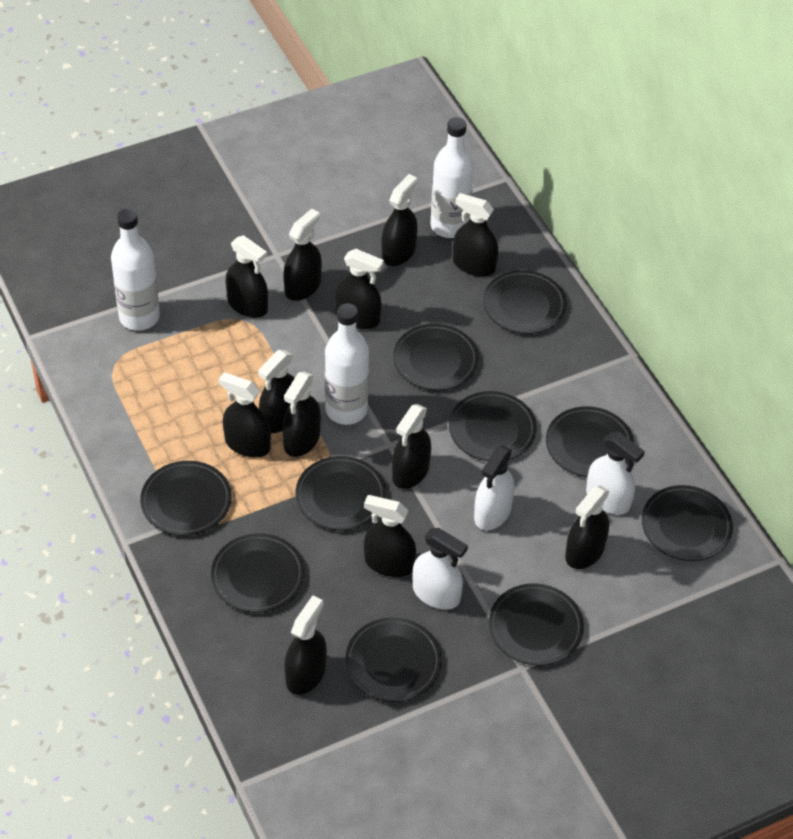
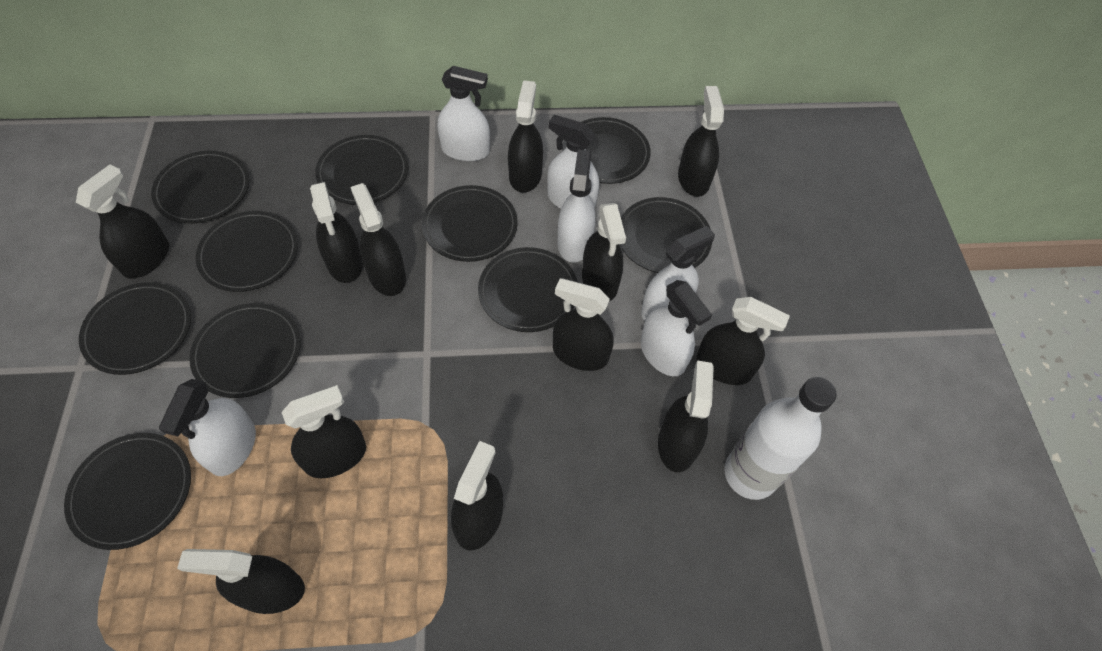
white bottle: [111,209,160,331] [325,303,369,425] [430,117,474,238] = 3 -> [724,377,837,500] = 1
white spray bottle: [413,528,468,610] [474,445,514,530] [586,432,645,515] = 3 -> [159,379,256,476] [438,66,490,161] [547,115,599,209] [557,149,595,263] [641,226,715,321] [641,280,712,376] = 6

